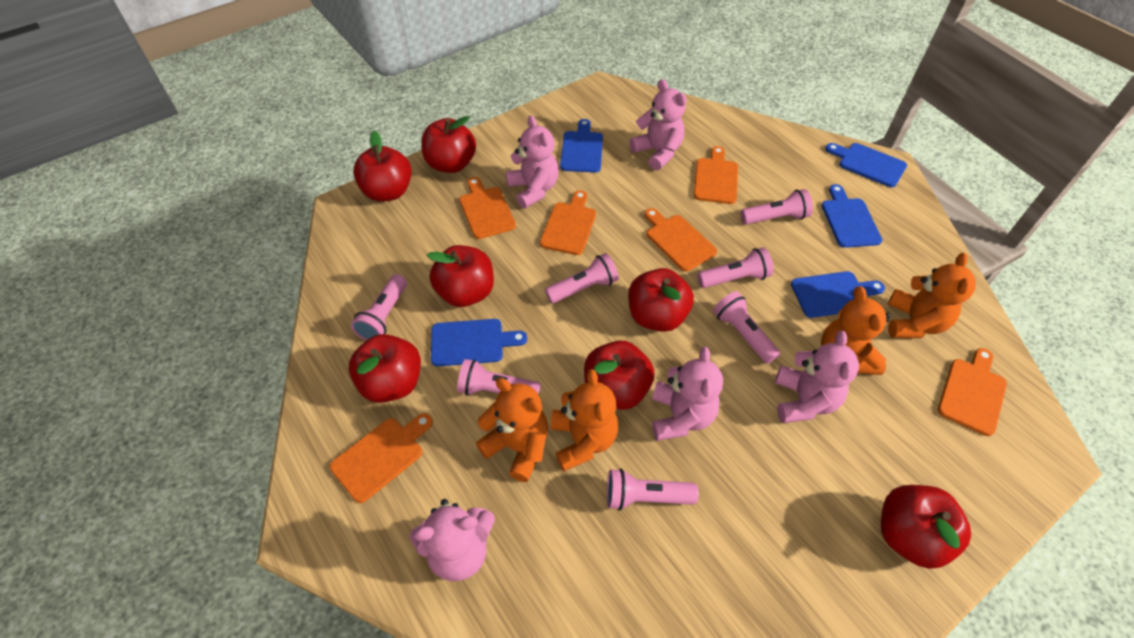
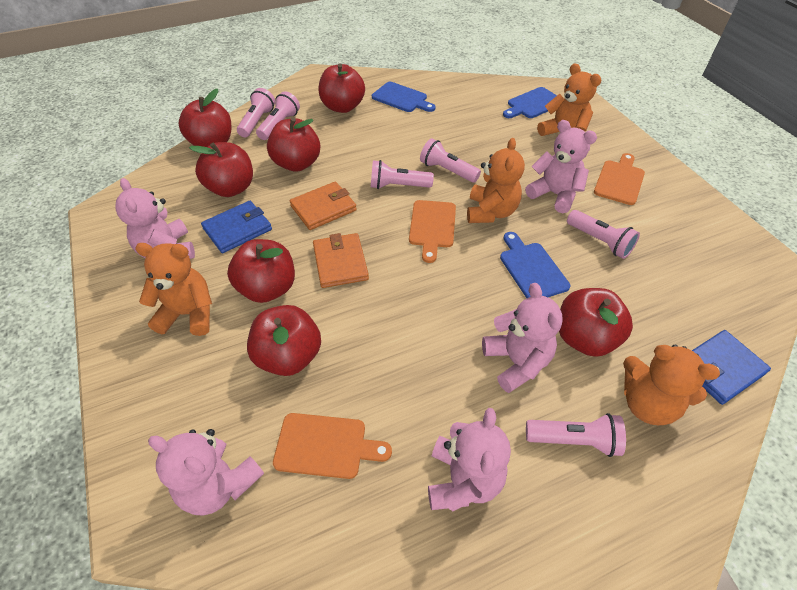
blue cutting board: [431,319,527,366] [560,119,603,173] [791,271,885,318] [822,184,882,248] [825,143,907,187] = 5 -> [372,82,435,112] [500,232,570,298] [503,87,557,118] = 3
blue wallet: none = 0 -> [201,201,272,253] [692,330,771,405] = 2
orange cutting board: [330,413,433,503] [459,177,516,239] [540,190,596,255] [645,208,717,271] [694,146,738,204] [938,348,1007,436] = 6 -> [273,413,392,479] [409,200,456,263] [594,153,645,205] = 3
orange wallet: none = 0 -> [290,182,357,230] [313,233,369,288] = 2
pink flashlight: [351,274,407,341] [457,359,541,396] [545,253,619,303] [607,469,699,511] [697,247,774,288] [713,291,780,364] [741,189,813,225] = 7 -> [237,88,275,137] [256,91,300,140] [371,160,434,189] [420,138,481,183] [526,413,626,457] [567,210,640,259] = 6

